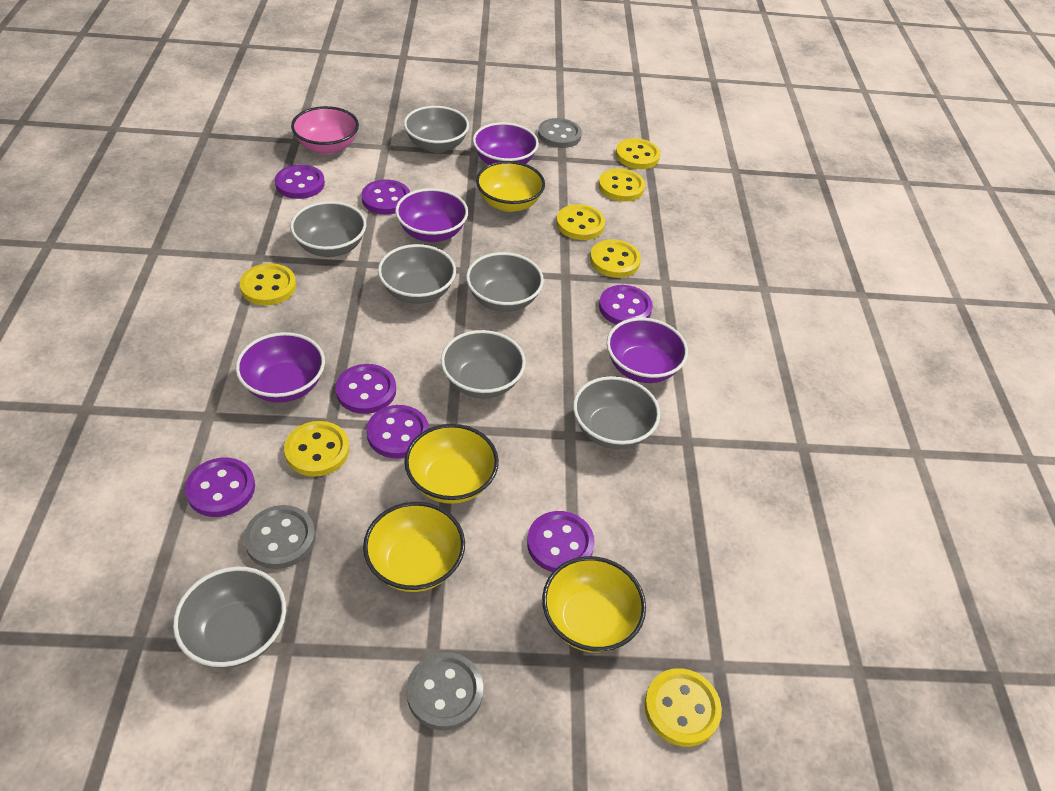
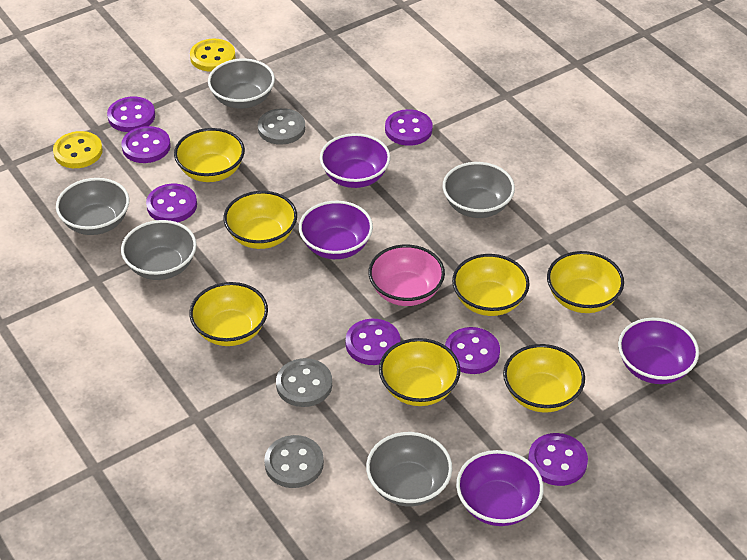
grey bowl: [173,566,286,668] [290,201,366,257] [378,244,456,304] [404,106,469,153] [441,330,526,398] [466,252,544,312] [573,376,660,449] = 7 -> [56,178,129,235] [121,220,197,280] [208,58,275,109] [366,432,452,507] [443,162,515,218] = 5
yellow bowl: [363,502,465,592] [405,424,499,504] [476,161,545,212] [542,556,646,653] = 4 -> [174,128,245,182] [189,282,268,346] [223,191,297,249] [379,338,460,406] [452,254,530,316] [503,344,585,412] [547,251,624,313] = 7
yellow button: [240,263,296,305] [284,421,349,477] [556,204,605,240] [590,239,641,278] [598,168,645,202] [616,138,660,169] [644,668,722,747] = 7 -> [53,131,103,168] [190,39,235,72] = 2

